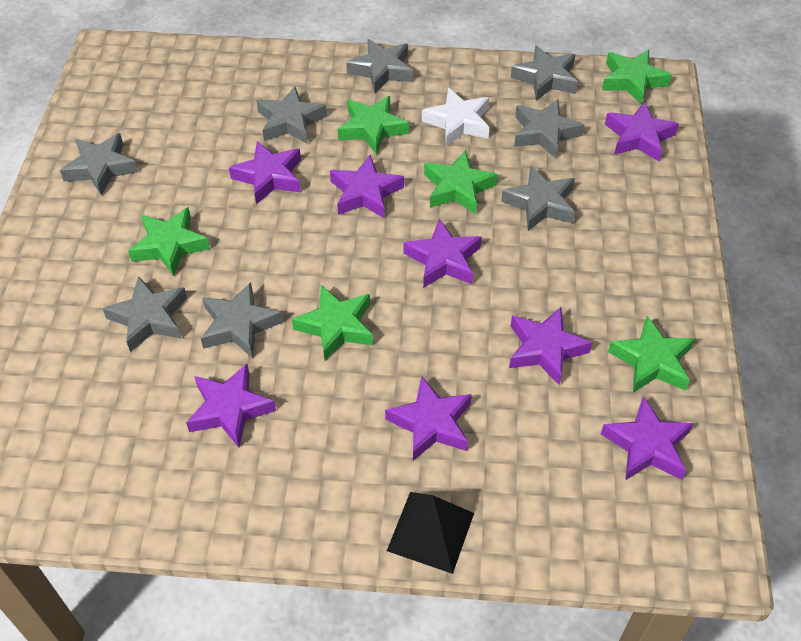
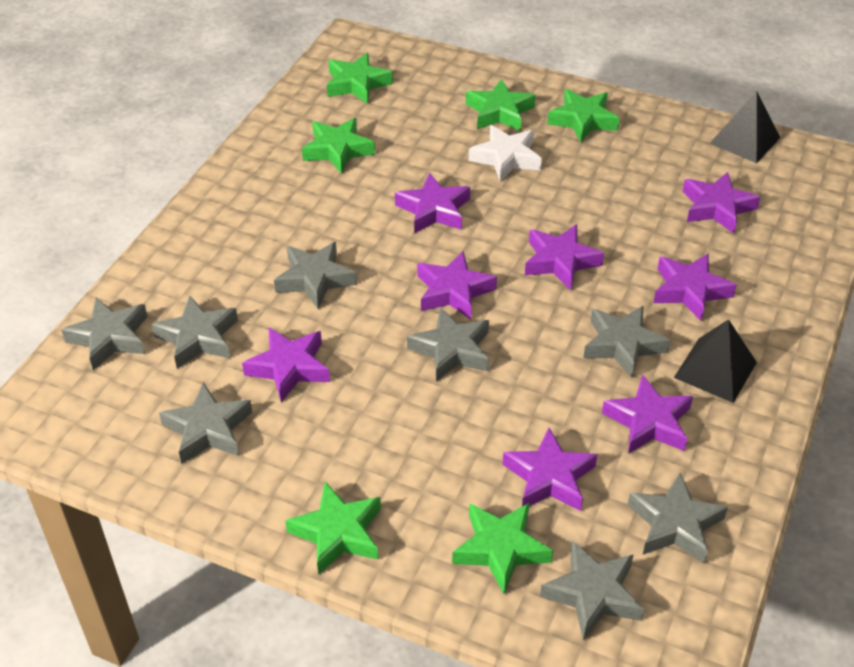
black pyramid: [387,492,474,574] = 1 -> [674,319,757,403] [710,91,780,163] = 2

